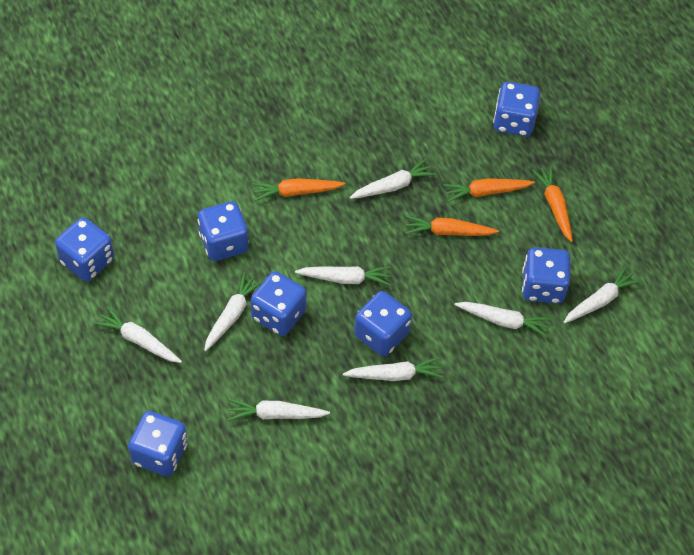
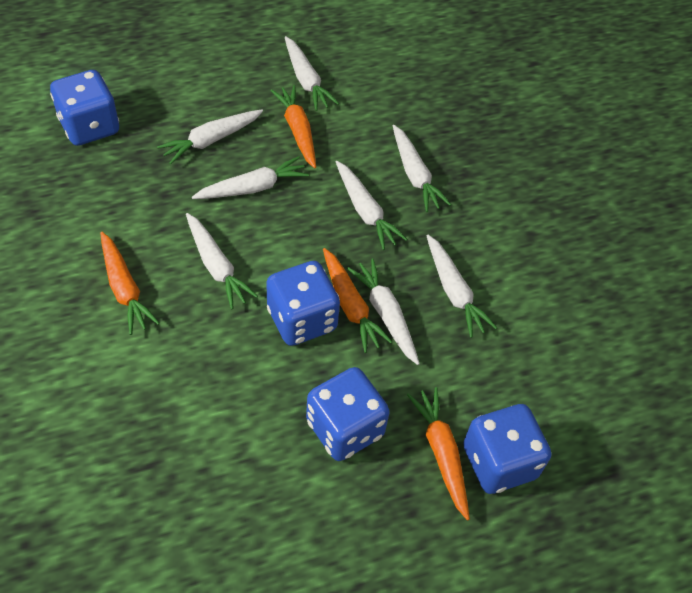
blue dice: [55,217,114,281] [128,411,187,476] [198,201,249,261] [251,271,307,336] [354,291,412,356] [493,81,540,136] [522,247,570,303] = 7 -> [50,70,119,146] [266,261,340,346] [306,367,390,461] [463,404,551,494] = 4

